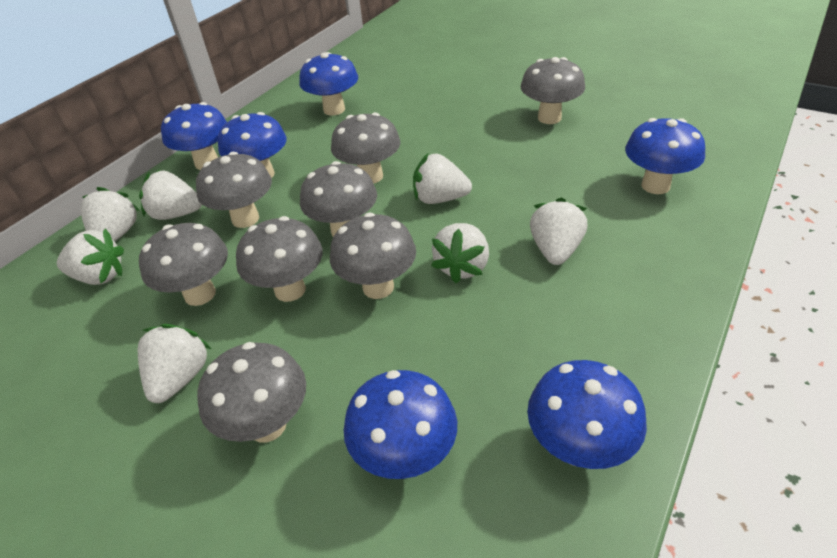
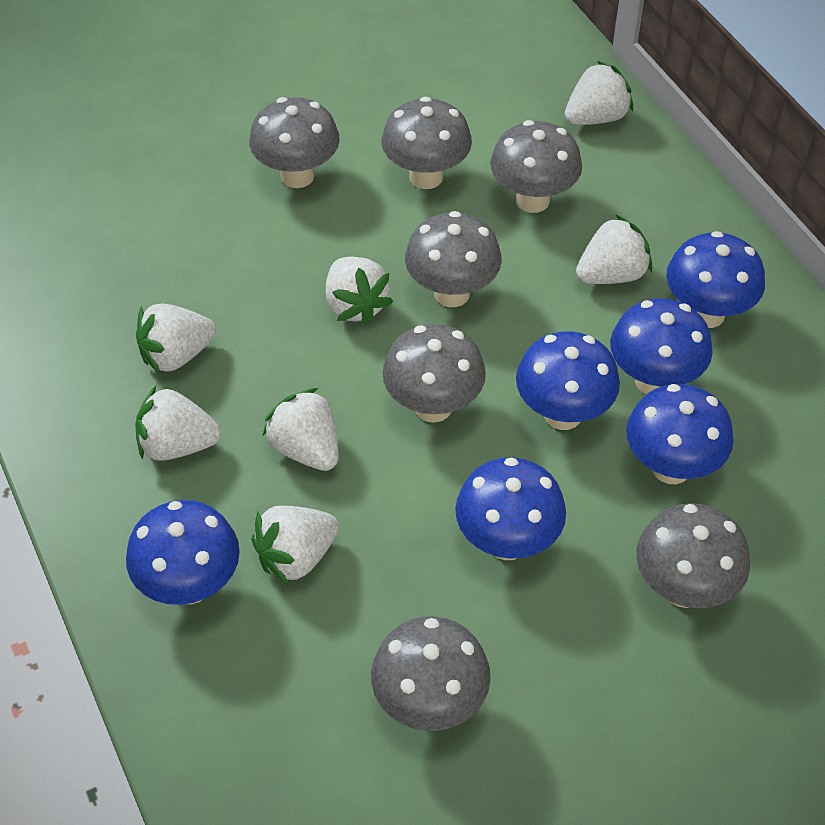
grey mushroom: [139,223,228,306] [196,152,272,228] [197,342,306,443] [236,216,323,302] [300,161,377,237] [330,213,416,299] [331,112,400,184] [521,57,585,124] = 8 -> [249,97,340,188] [371,616,491,731] [381,97,472,189] [382,324,486,423] [405,211,502,307] [490,120,582,213] [636,503,750,608] = 7

